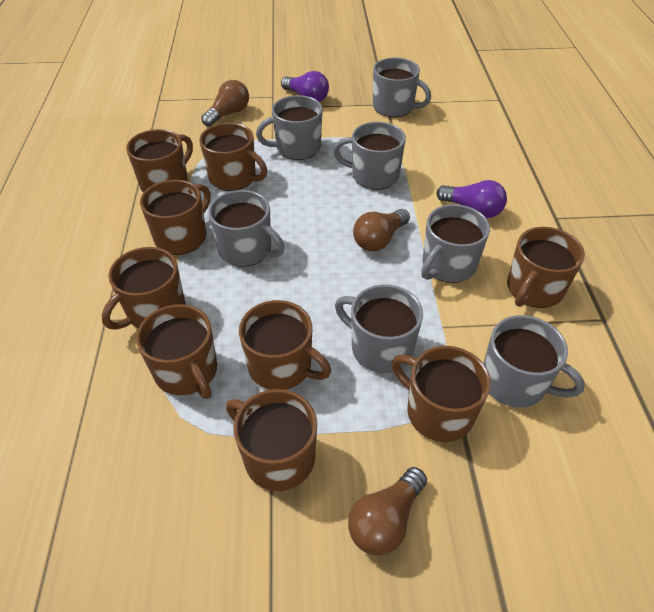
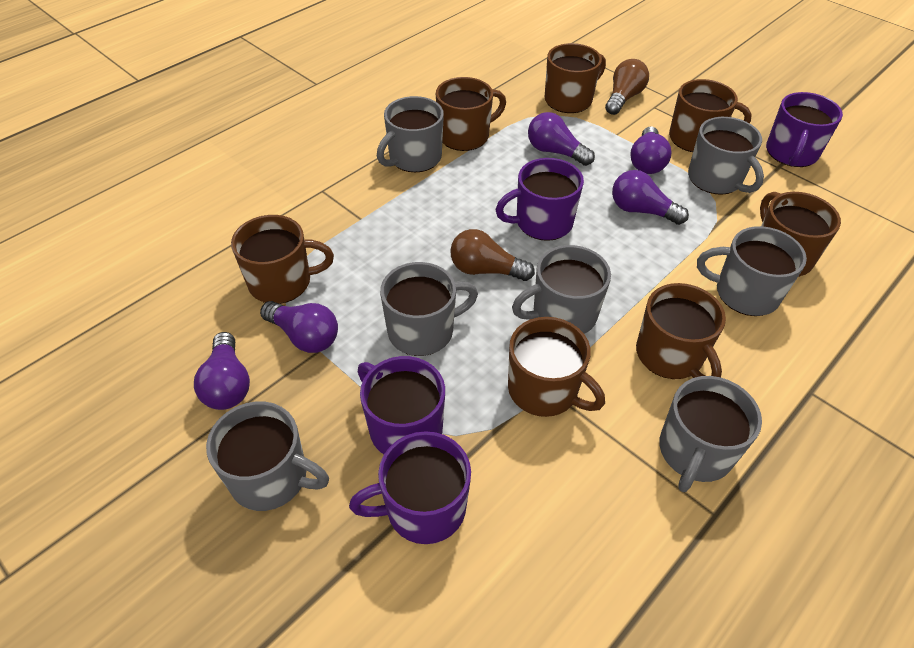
brown light bulb: [201,80,249,127] [348,467,427,556] [353,209,410,251] = 3 -> [450,229,535,281] [605,59,649,115] = 2
brown mug: [102,247,185,330] [126,129,193,193] [136,304,217,399] [140,180,211,255] [199,123,267,191] [226,389,317,491] [239,300,331,390] [392,346,491,442] [507,227,585,308] = 9 -> [231,215,334,304] [436,77,506,151] [508,317,605,417] [545,43,606,113] [636,283,726,379] [669,79,752,152] [760,192,841,277] = 7
purple light bulb: [281,71,329,102] [437,180,507,218] = 2 -> [194,332,250,410] [260,301,338,353] [528,112,595,166] [612,170,689,225] [630,127,671,174] = 5
purple mug: none = 0 -> [349,431,471,544] [358,356,445,455] [495,158,584,241] [766,92,843,167] = 4

